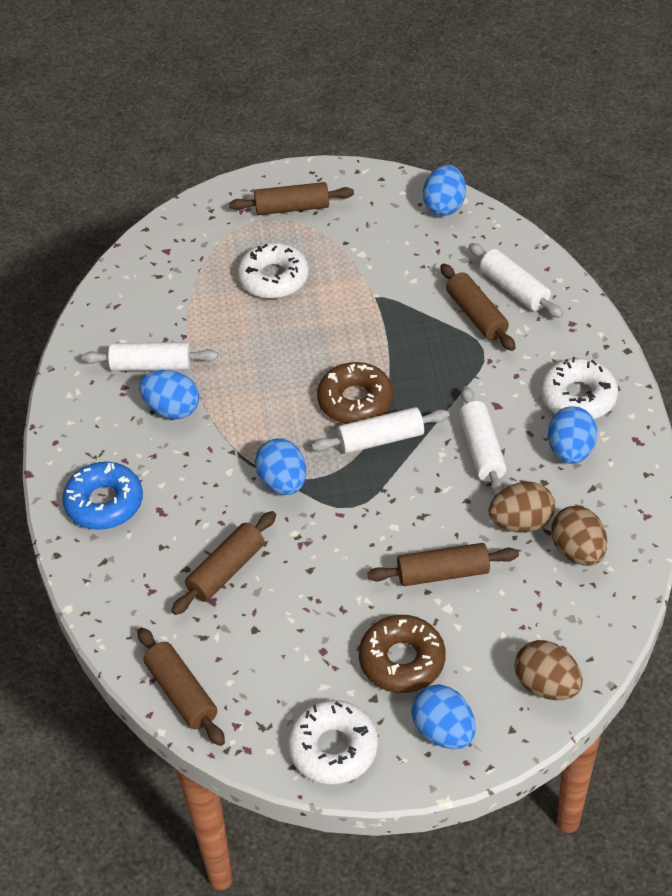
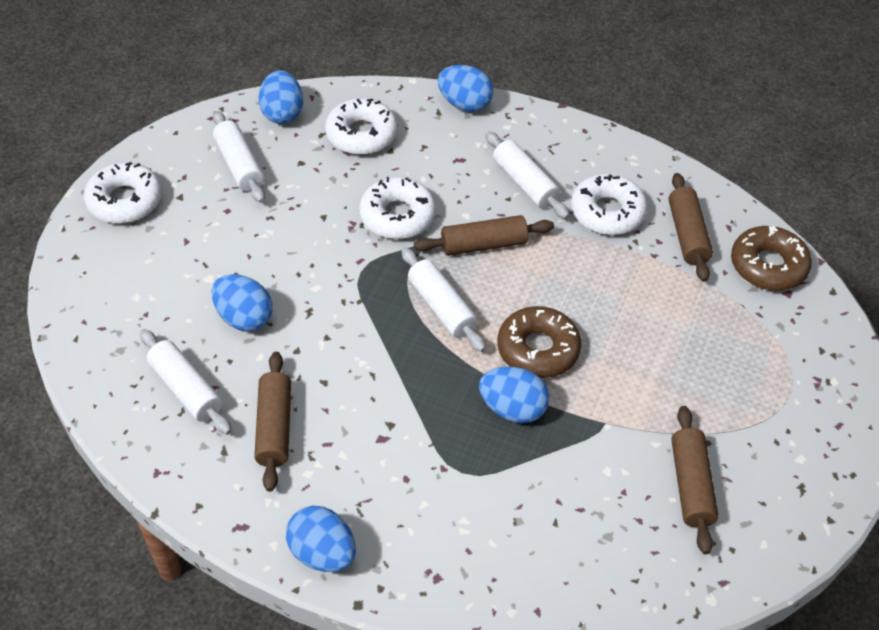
blue donut: [62,462,143,530] = 1 -> none = 0
brown egg: [488,481,555,533] [514,640,583,700] [551,506,607,566] = 3 -> none = 0
brown rolling pin: [137,627,225,746] [171,511,276,615] [229,182,354,215] [367,543,519,586] [440,264,516,351] = 5 -> [254,352,291,492] [414,215,554,256] [668,173,713,282] [671,406,719,554] = 4
white donut: [237,243,309,299] [288,700,378,784] [540,357,618,419] = 3 -> [84,162,162,224] [325,98,398,155] [359,177,436,239] [571,174,647,235] = 4

